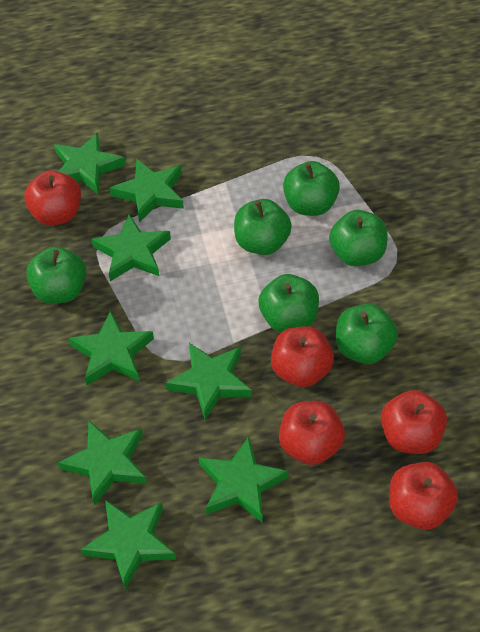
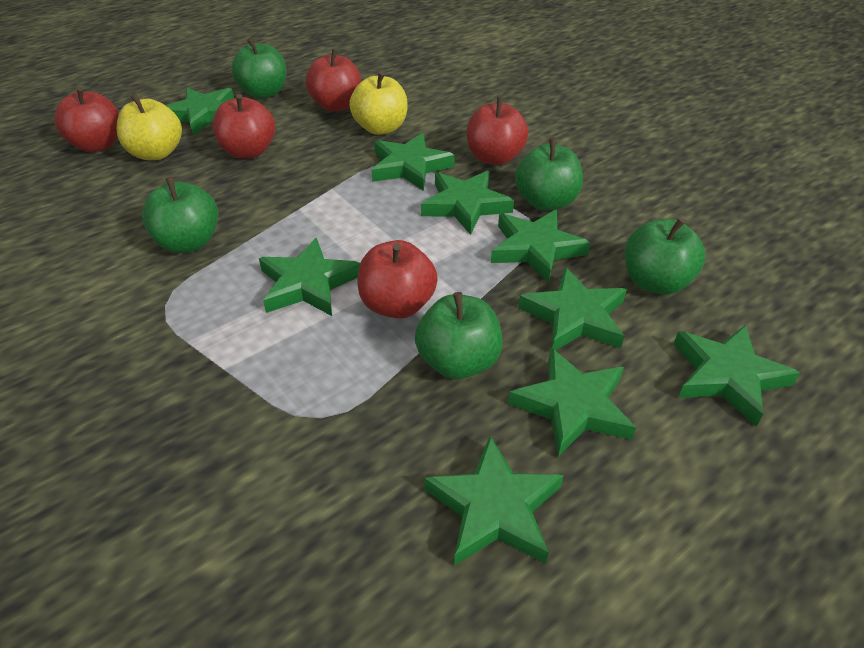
green apple: [26,246,87,304] [234,199,292,255] [258,274,319,332] [283,161,340,216] [329,210,387,266] [336,304,398,364] = 6 -> [142,177,218,253] [231,38,287,99] [415,292,503,379] [515,138,583,211] [625,217,705,295] = 5
green star: [54,132,126,194] [58,420,147,506] [69,311,154,385] [80,500,176,590] [91,214,171,281] [110,159,184,223] [166,343,252,420] [199,436,288,523] = 8 -> [165,88,234,136] [259,238,360,316] [372,133,455,191] [421,171,514,235] [424,436,564,566] [491,210,590,283] [508,348,636,457] [518,267,627,351] [674,325,800,427] = 9
yellow apple: none = 0 -> [117,93,182,160] [349,71,408,135] = 2

